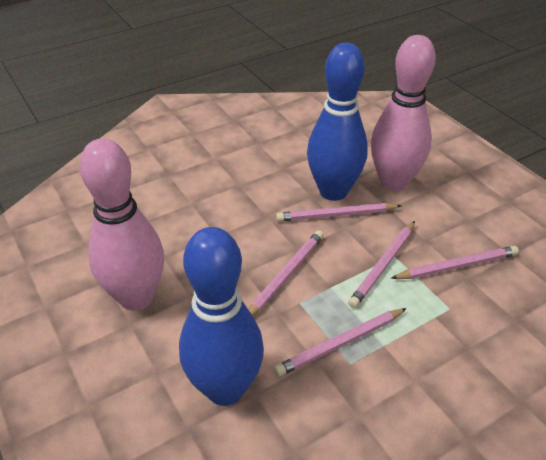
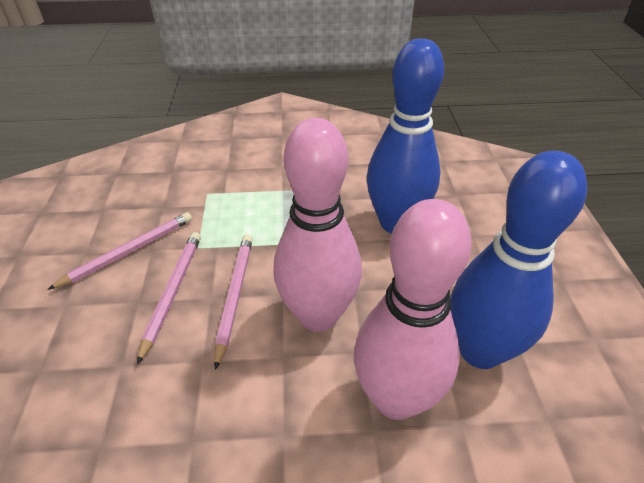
pink pencil: [249,230,324,316] [274,308,407,376] [276,203,402,222] [348,221,415,308] [391,246,519,279] = 5 -> [47,212,192,290] [137,232,201,364] [214,235,253,370] = 3

